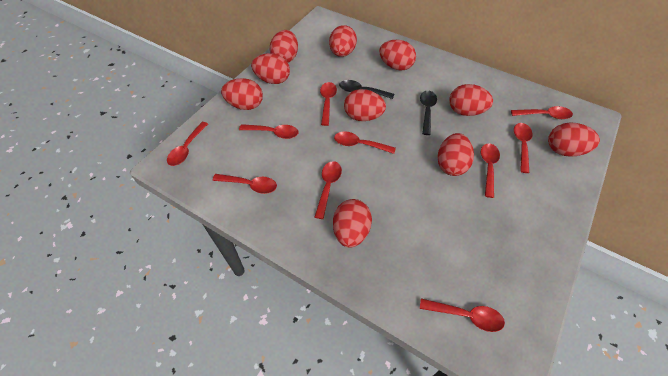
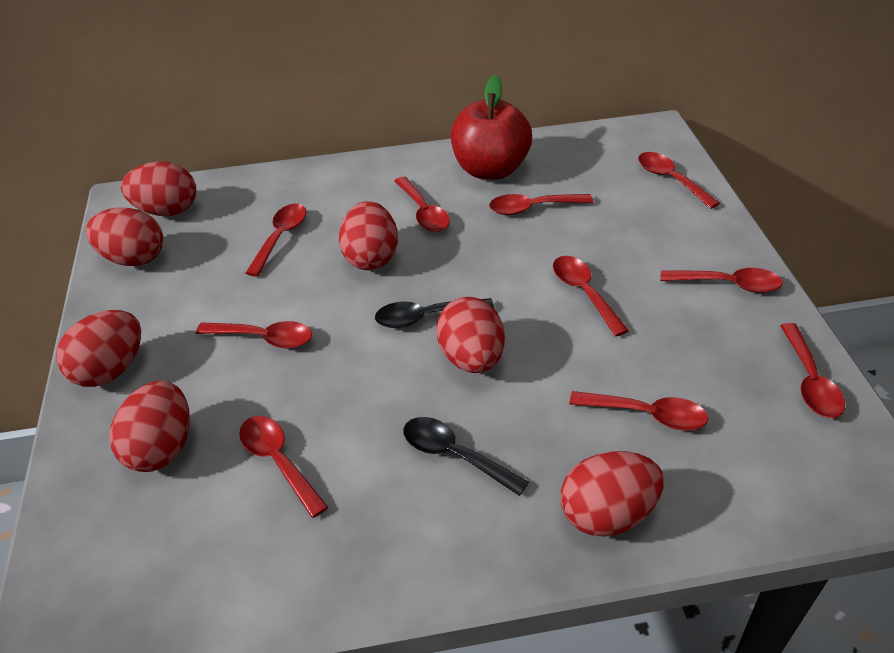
red apple: none = 0 -> [451,75,532,180] = 1
red egg: [221,78,263,110] [251,53,290,84] [270,30,298,63] [329,25,357,57] [333,199,372,247] [344,89,386,121] [379,40,416,71] [437,133,474,176] [449,84,493,116] [548,122,600,157] = 10 -> [56,310,141,387] [86,207,163,266] [109,381,190,472] [121,161,196,216] [339,201,398,270] [437,297,505,373] [561,451,664,537] = 7

